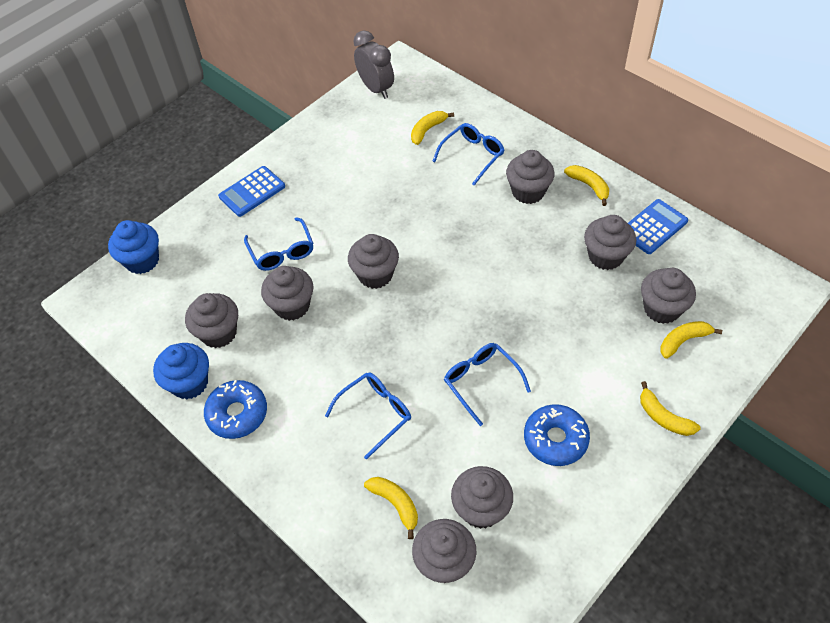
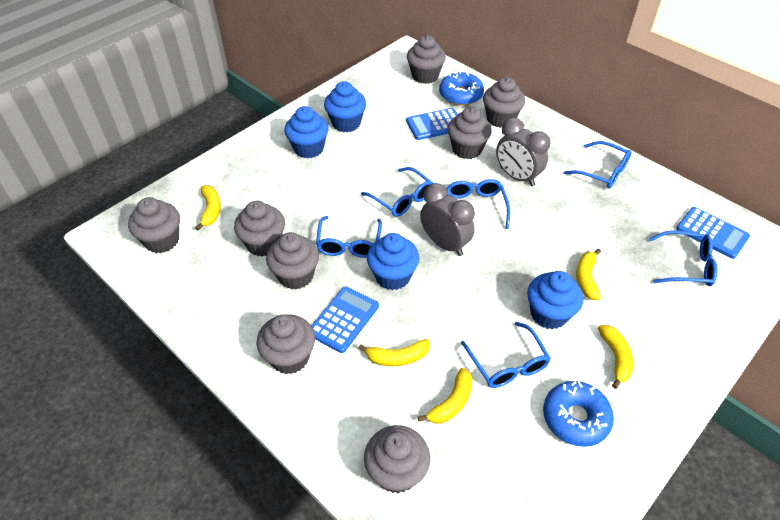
blue calculator: [218,166,285,217] [628,199,688,254] = 2 -> [311,286,379,353] [406,108,458,140] [676,207,750,259] = 3
blue cupcake: [108,220,159,274] [153,343,209,400] = 2 -> [284,106,329,159] [324,81,366,133] [367,233,420,290] [527,271,583,330] = 4
blue glasses: [244,217,314,271] [325,372,411,460] [432,123,504,185] [444,343,531,426] = 4 -> [316,216,382,258] [361,167,433,217] [446,179,510,229] [461,321,551,388] [564,141,632,189] [649,230,718,286] = 6
grey clock: [353,30,394,99] = 1 -> [420,183,475,256] [496,118,550,186] = 2

